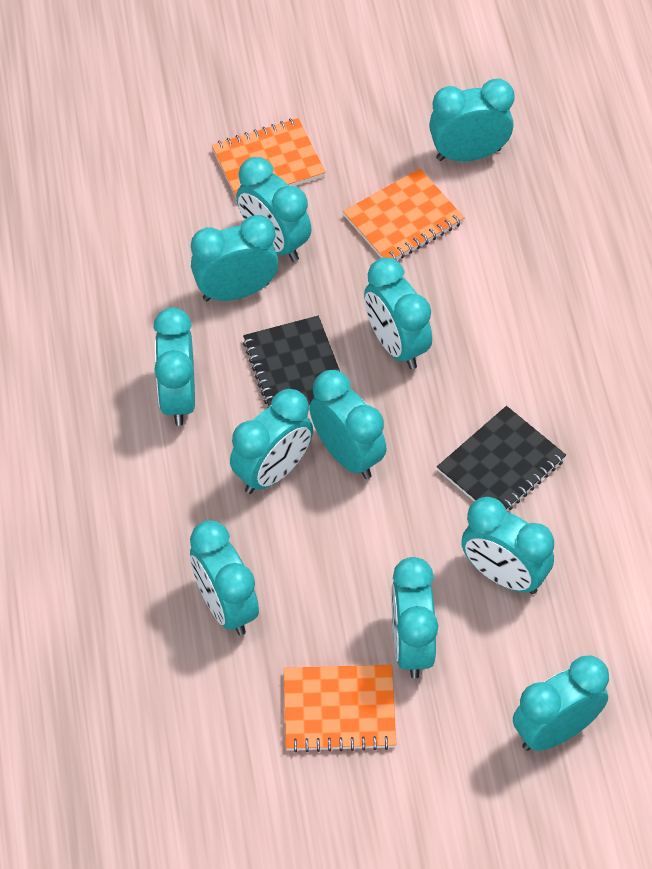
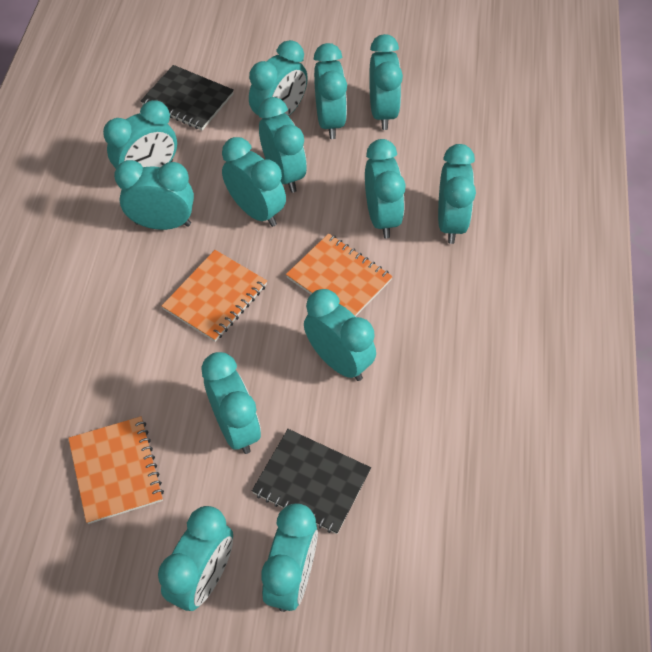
turquoise clock: [153,307,195,426] [190,521,259,636] [191,215,278,301] [230,389,313,494] [236,157,311,262] [310,370,387,479] [364,257,432,369] [391,557,439,679] [429,79,515,161] [461,497,554,594] [513,656,609,751] = 11 -> [103,100,177,168] [114,160,194,230] [158,506,233,611] [201,352,261,454] [222,137,286,227] [249,40,308,116] [258,97,307,193] [261,503,318,612] [304,289,376,381] [314,43,347,139] [365,139,406,238] [369,34,403,130] [438,144,476,244] = 13

